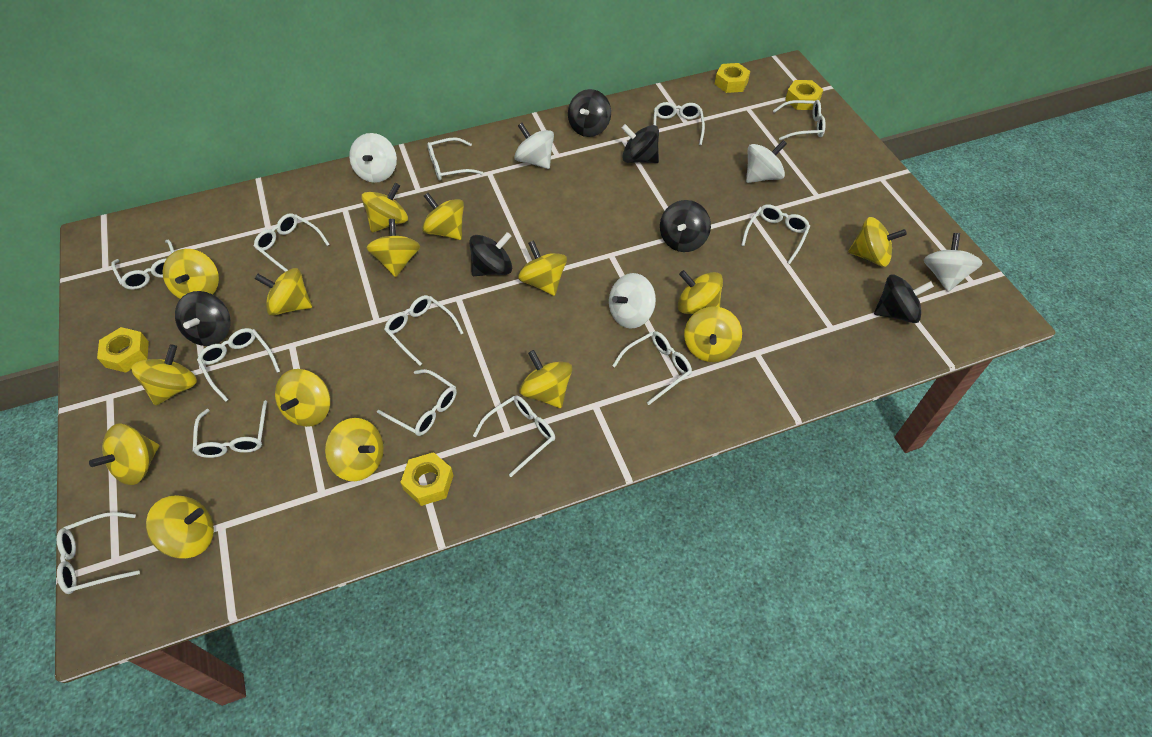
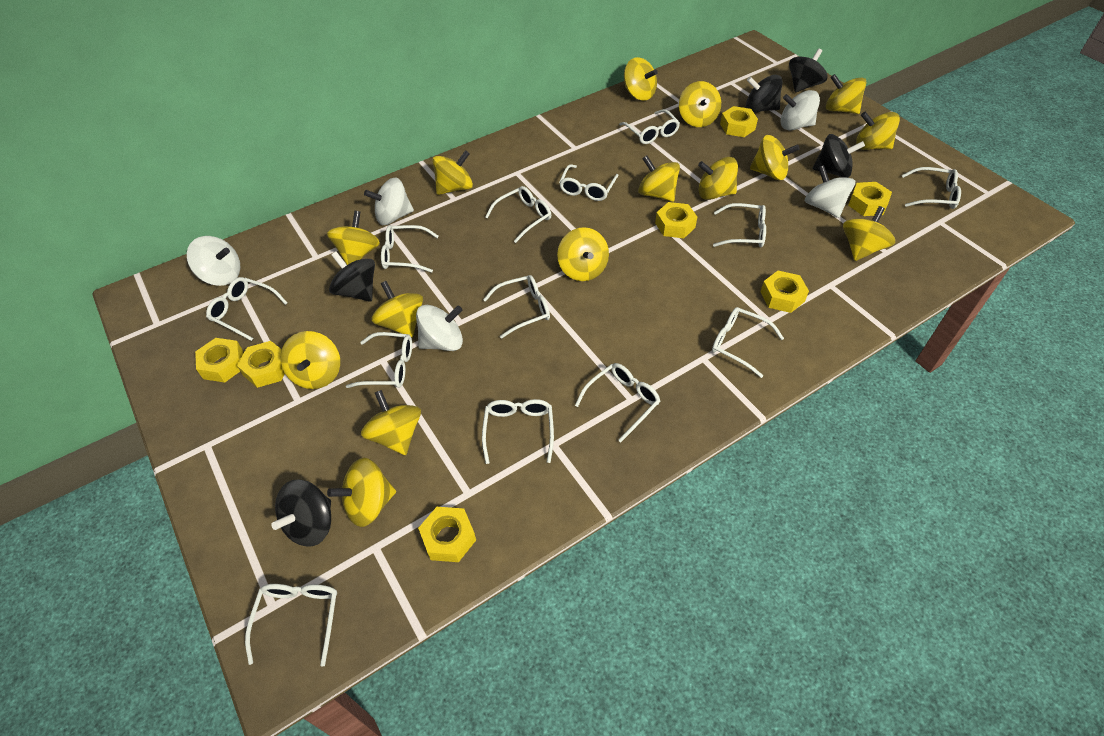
black spinning top: [175,291,231,346] [470,232,512,276] [568,89,611,137] [622,124,659,163] [660,200,711,252] [874,275,934,323] = 6 -> [271,480,331,547] [329,252,375,302] [746,75,783,113] [789,49,827,92] [813,134,865,178] = 5
yellow nut: [97,327,149,373] [400,452,454,506] [715,63,750,93] [785,80,823,110] = 4 -> [195,338,244,383] [237,341,285,388] [418,507,476,562] [655,202,697,238] [720,106,758,137] [760,271,809,313] [848,182,892,216] = 7

